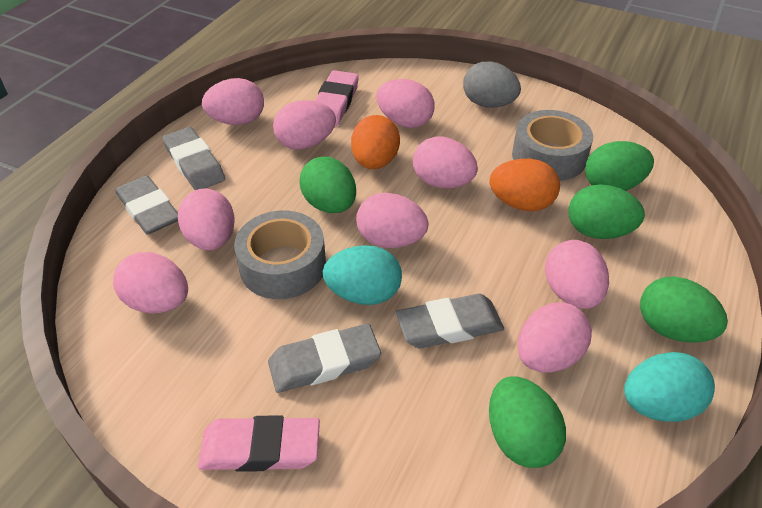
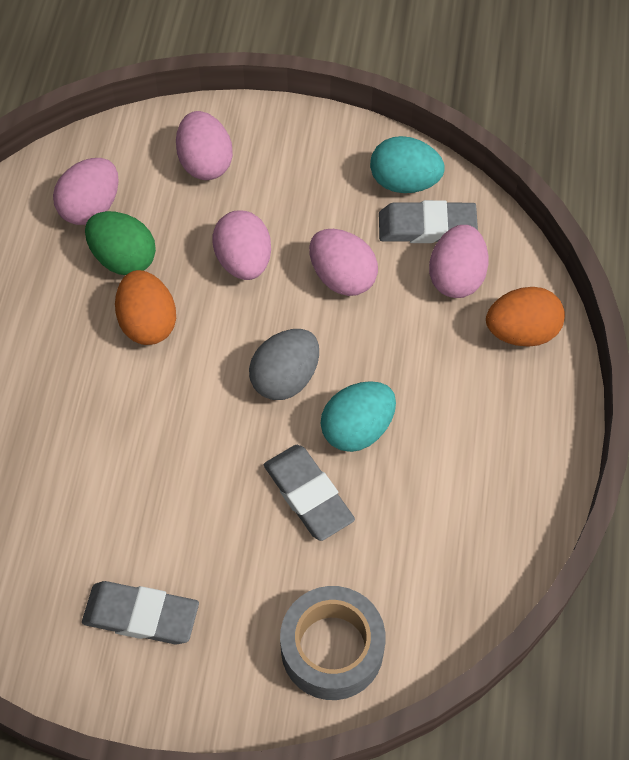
green egg: [299,157,356,213] [489,376,566,468] [568,185,645,239] [585,141,654,191] [640,276,728,343] = 5 -> [85,211,156,275] = 1
grey eraser: [116,175,178,235] [162,127,225,190] [268,324,381,393] [396,294,504,348] = 4 -> [82,581,199,644] [264,445,355,541] [379,200,478,243] = 3
grey tape: [234,211,326,299] [512,110,593,181] = 2 -> [280,586,385,700] = 1
pink egg: [113,252,188,314] [178,188,235,250] [202,78,264,125] [273,100,336,150] [356,193,429,248] [376,79,434,128] [413,137,478,189] [518,303,592,373] [545,240,609,309] = 9 -> [53,158,119,225] [176,111,233,180] [212,210,271,280] [309,229,378,296] [429,225,488,298] = 5
pink eraser: [198,416,320,472] [315,70,359,126] = 2 -> none = 0

